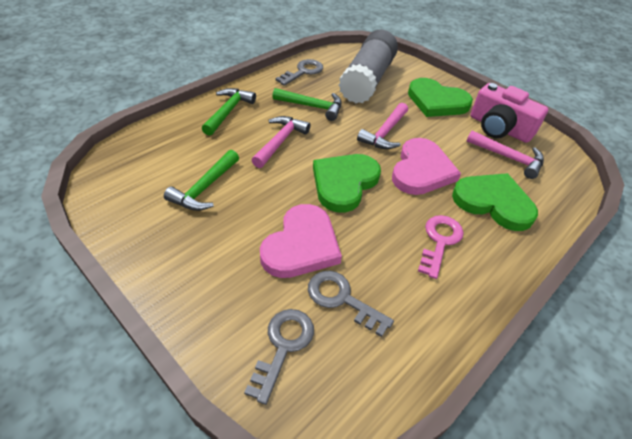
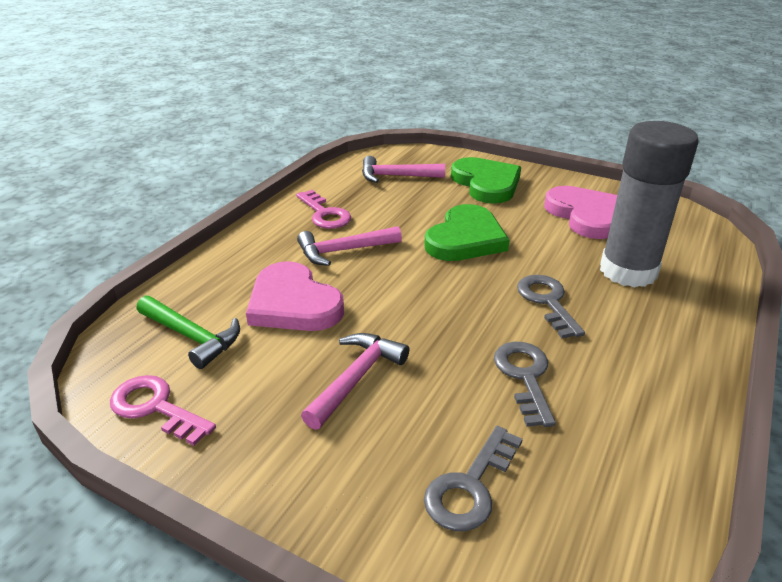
green hammer: [164,150,239,211] [202,88,256,136] [272,88,342,121] = 3 -> [137,296,240,369] = 1
green heart: [313,154,381,213] [408,78,473,117] [452,173,538,231] = 3 -> [424,204,510,261] [451,157,521,204] = 2
pink camera: [470,83,548,143] = 1 -> none = 0
pink key: [418,215,464,279] = 1 -> [110,375,216,446] [296,190,351,229] = 2

